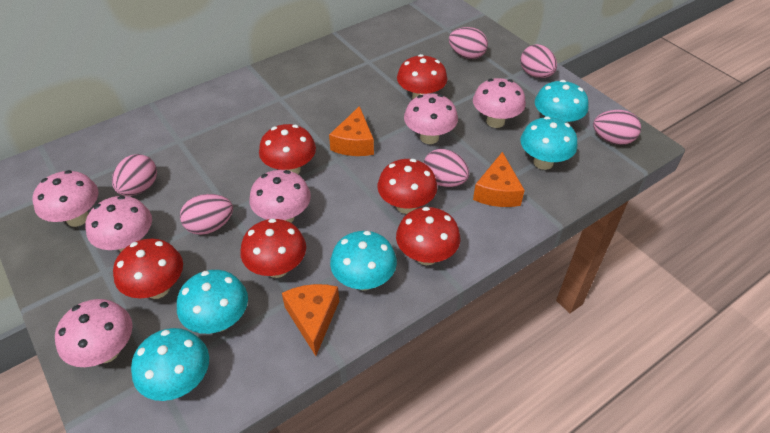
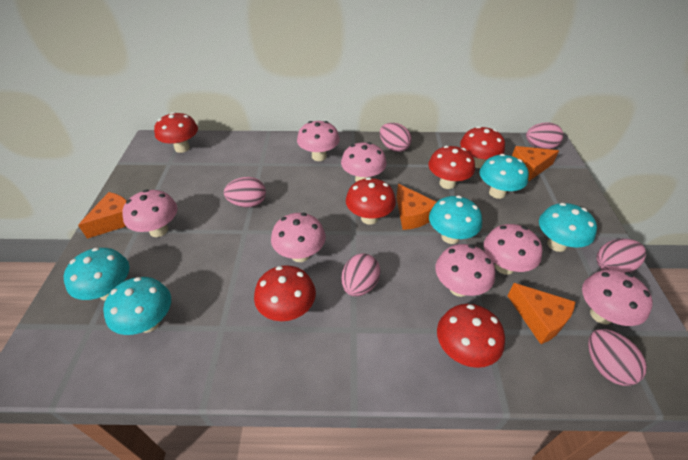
orange cheese: [282,284,339,356] [329,106,374,156] [473,152,525,207] = 3 -> [78,192,127,239] [396,184,436,230] [507,283,575,344] [512,146,559,181] = 4
pink mushroom: [33,170,98,227] [55,299,133,367] [85,195,152,252] [249,170,311,223] [404,93,458,144] [473,78,526,128] = 6 -> [122,190,177,237] [271,213,326,262] [297,121,340,161] [341,142,387,182] [435,244,495,297] [484,224,543,275] [582,269,653,326] = 7

